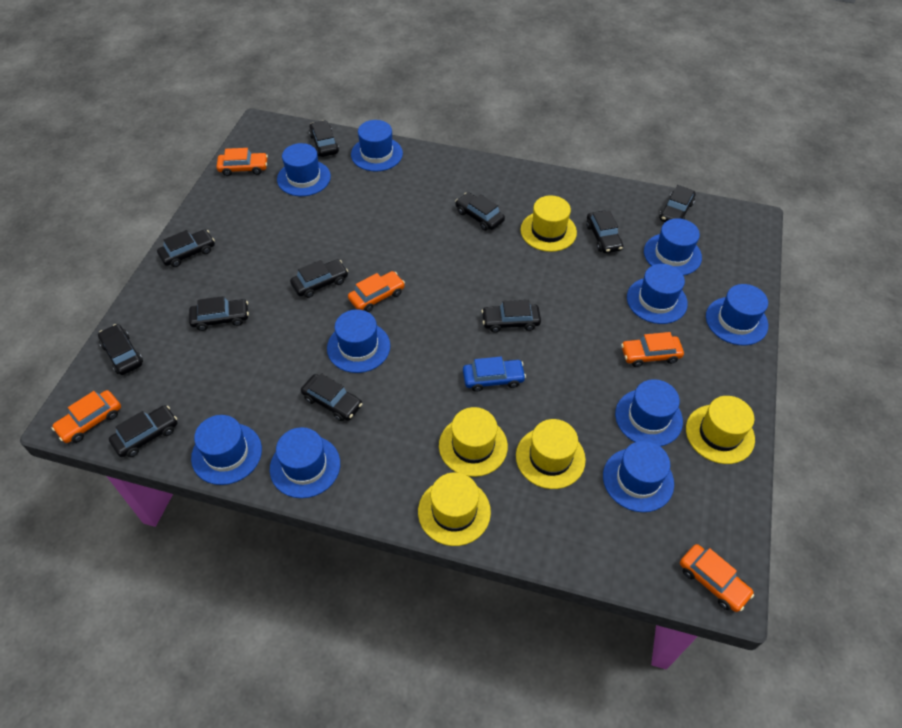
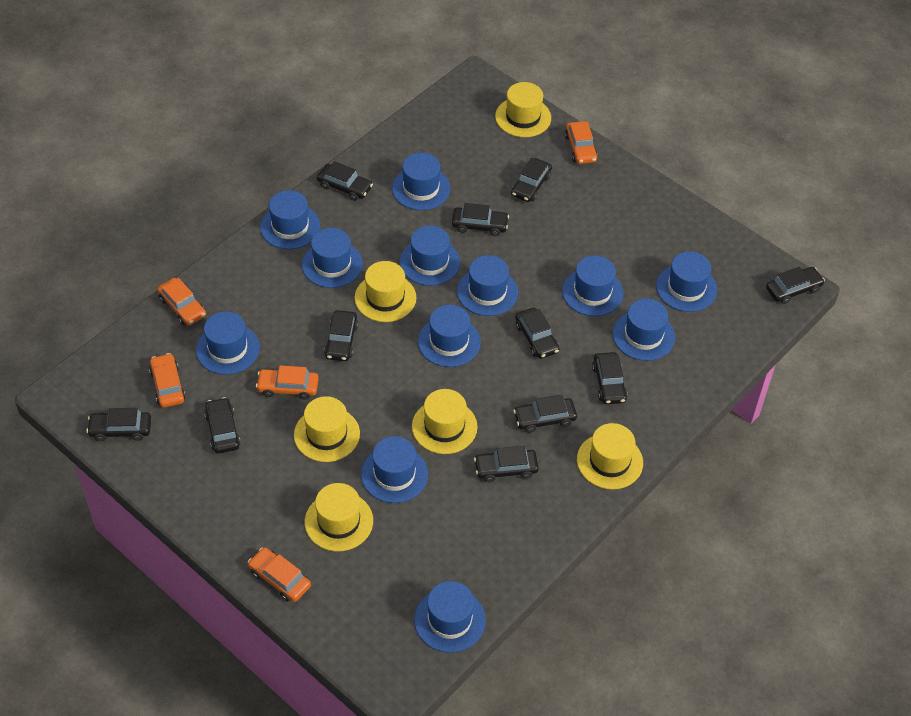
blue car: [463,357,526,392] = 1 -> none = 0
blue hat: [191,415,262,485] [270,427,340,498] [277,143,331,196] [327,310,390,373] [351,120,403,172] [603,441,674,512] [615,379,683,446] [627,264,688,324] [644,218,702,275] [706,284,768,346] = 10 -> [196,311,260,375] [260,190,320,249] [302,228,363,288] [361,436,428,503] [392,153,450,210] [400,226,460,286] [414,581,486,653] [418,305,481,367] [457,255,518,316] [562,255,623,316] [613,299,675,361] [656,251,717,312] = 12
yellow hat: [418,473,491,546] [439,407,508,477] [516,419,586,489] [521,195,577,252] [686,396,755,464] = 5 -> [294,396,360,462] [305,483,373,551] [354,261,416,322] [412,389,477,454] [495,82,551,137] [577,423,643,490] = 6

